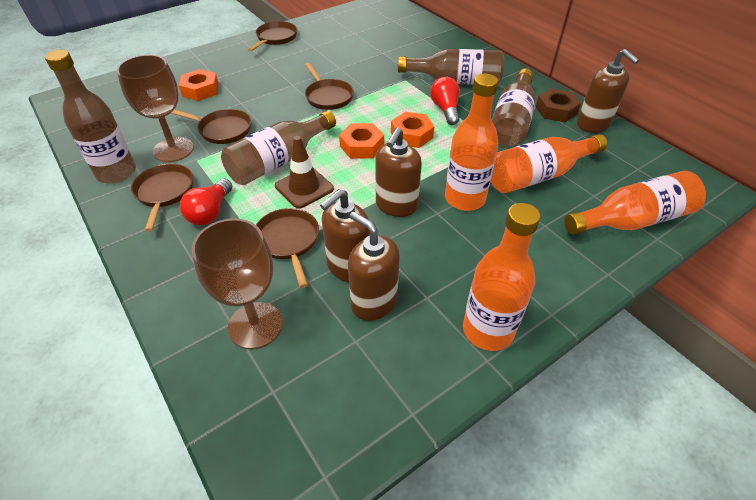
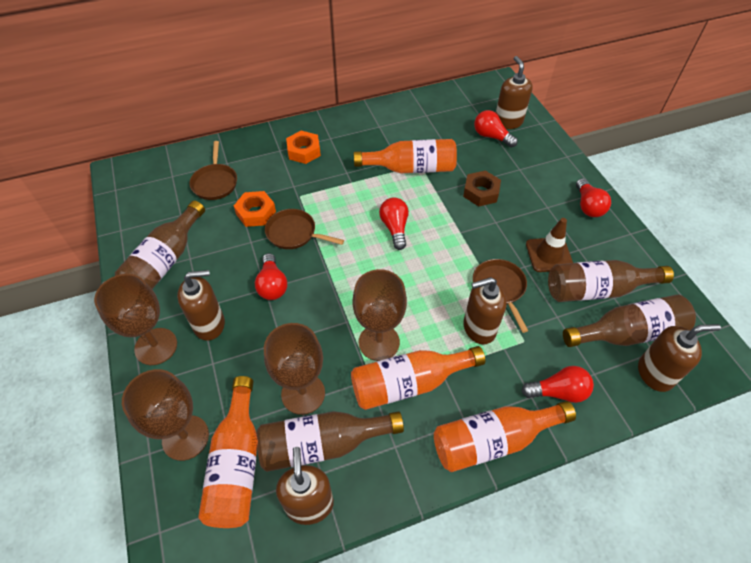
brown goblet: [117,55,194,162] [192,218,283,349] = 2 -> [94,274,177,365] [122,369,209,461] [264,323,325,415] [352,269,407,361] = 4
brown pan: [131,164,193,232] [170,109,251,144] [248,21,297,51] [256,208,319,288] [305,63,354,110] = 5 -> [190,141,237,200] [265,209,344,249] [473,259,528,333] = 3
brown soap dispenser: [320,189,370,282] [348,212,400,321] [375,127,422,217] [577,49,640,133] = 4 -> [177,270,225,341] [276,447,334,525] [463,277,507,344] [496,56,533,129] [638,324,721,392] = 5
orange nut: [178,69,219,101] [339,123,384,159] [391,112,434,148] = 3 -> [234,191,276,227] [286,131,321,164] = 2
red light bulb: [180,179,232,225] [430,77,460,125] = 2 -> [255,253,287,300] [379,197,409,250] [474,110,518,148] [521,366,594,403] [576,178,611,217] = 5

